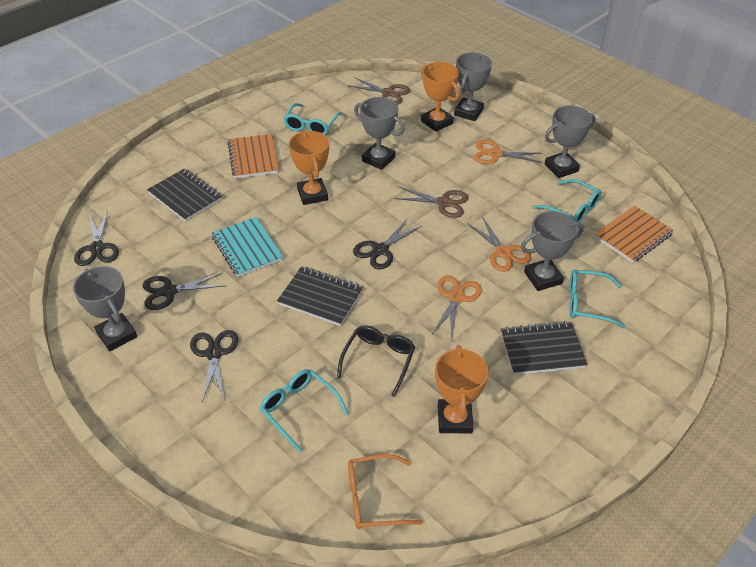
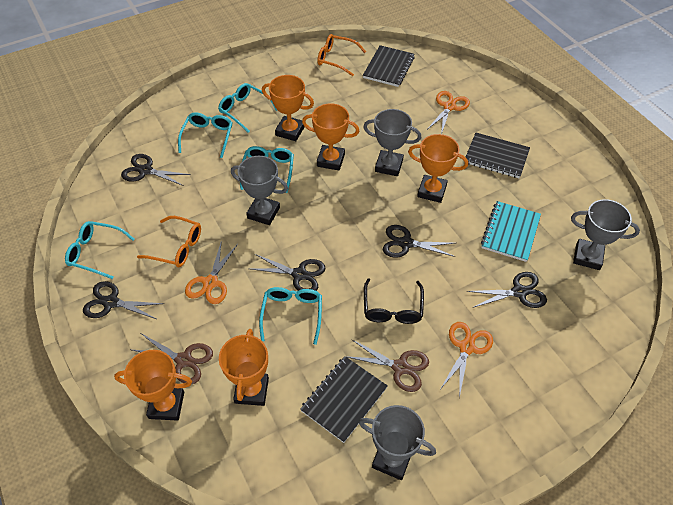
black scissors: [74,211,119,266] [142,273,226,310] [190,330,238,402] [353,219,421,270] = 4 -> [83,281,164,319] [121,154,191,186] [251,254,326,291] [383,225,456,258] [467,272,547,308] = 5
grey trophy: [73,266,137,351] [354,97,405,170] [454,52,492,121] [521,211,584,291] [544,105,596,178] = 5 -> [231,156,288,225] [359,405,436,480] [363,109,421,176] [571,199,640,270] = 4
orange glasses: [348,454,423,529] = 1 -> [137,216,201,267] [317,34,366,76] = 2
orange notebook: [228,134,279,179] [594,206,674,263] = 2 -> none = 0
orange trophy: [289,131,329,205] [421,62,460,132] [435,345,488,433] = 3 -> [114,350,192,421] [219,329,269,406] [262,75,314,141] [302,103,359,170] [408,134,468,203] = 5
turquoise glasses: [260,369,349,453] [283,103,342,135] [533,179,601,222] [569,270,626,328] = 4 -> [65,221,135,279] [178,112,233,158] [218,83,277,133] [240,146,294,193] [259,287,322,345] = 5

